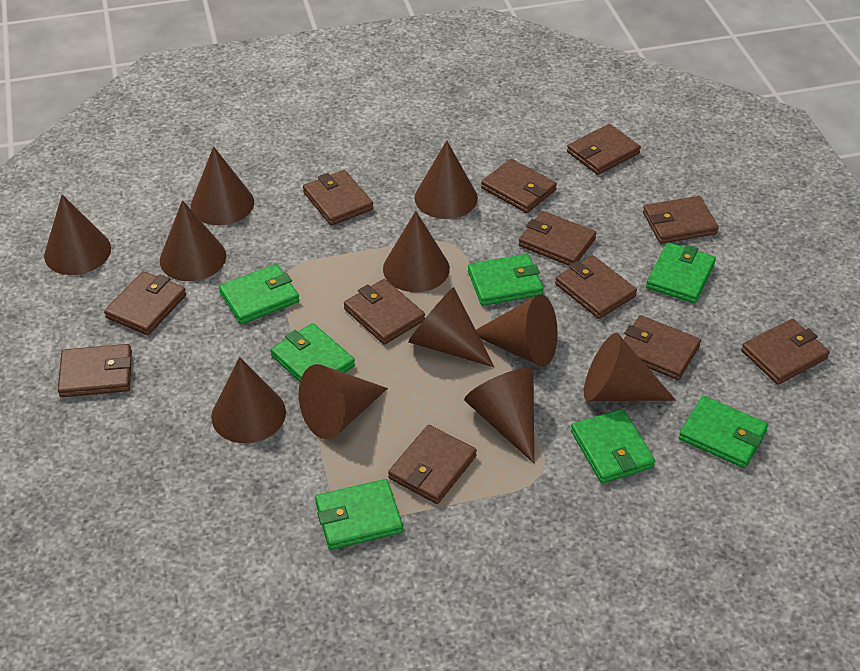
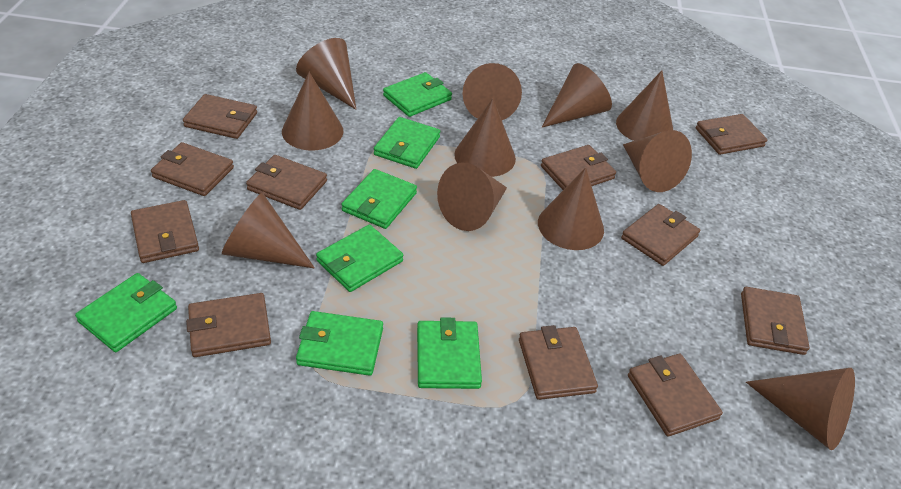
brown wallet: [58,344,132,397] [104,271,186,335] [303,170,373,226] [344,279,425,345] [388,425,477,504] [481,159,557,213] [519,211,596,266] [555,255,637,319] [567,124,641,175] [624,315,701,380] [643,196,719,244] [741,319,830,384] = 12 -> [131,200,199,263] [151,142,234,196] [183,94,257,139] [186,293,271,357] [246,155,327,210] [519,325,598,400] [541,145,616,190] [621,204,700,266] [628,354,723,436] [696,114,767,155] [741,287,810,355] = 11

